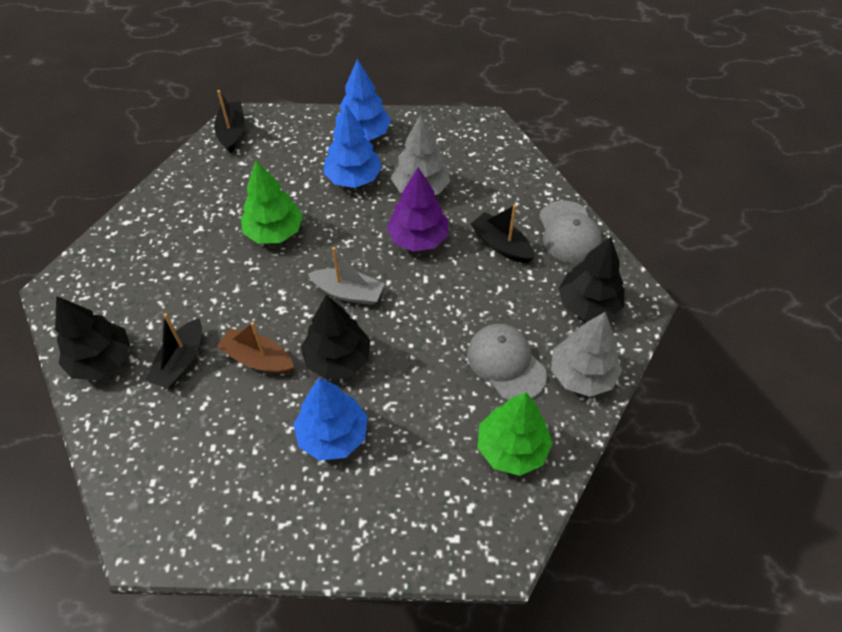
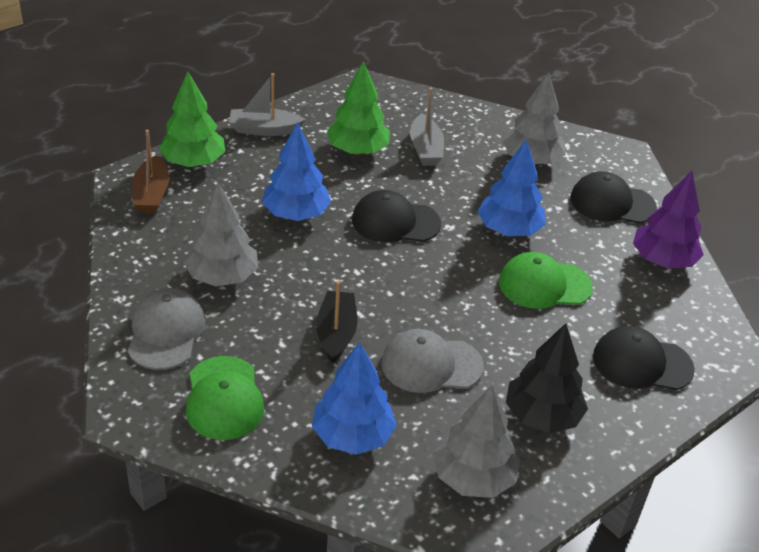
black boat: [145,313,202,389] [214,90,244,153] [471,204,535,263] = 3 -> [316,281,357,364] = 1
black cap: none = 0 -> [352,190,441,242] [570,171,657,224] [593,326,695,390] = 3
black tree: [55,296,131,380] [301,295,370,379] [558,237,625,320] = 3 -> [506,323,588,433] = 1
green cap: none = 0 -> [186,356,264,440] [499,252,593,309] = 2
grey boat: [308,247,385,305] = 1 -> [229,73,306,136] [410,88,444,166] = 2
grey tree: [391,115,450,195] [551,312,622,397] = 2 -> [184,183,258,287] [433,386,520,498] [503,73,566,165] = 3

